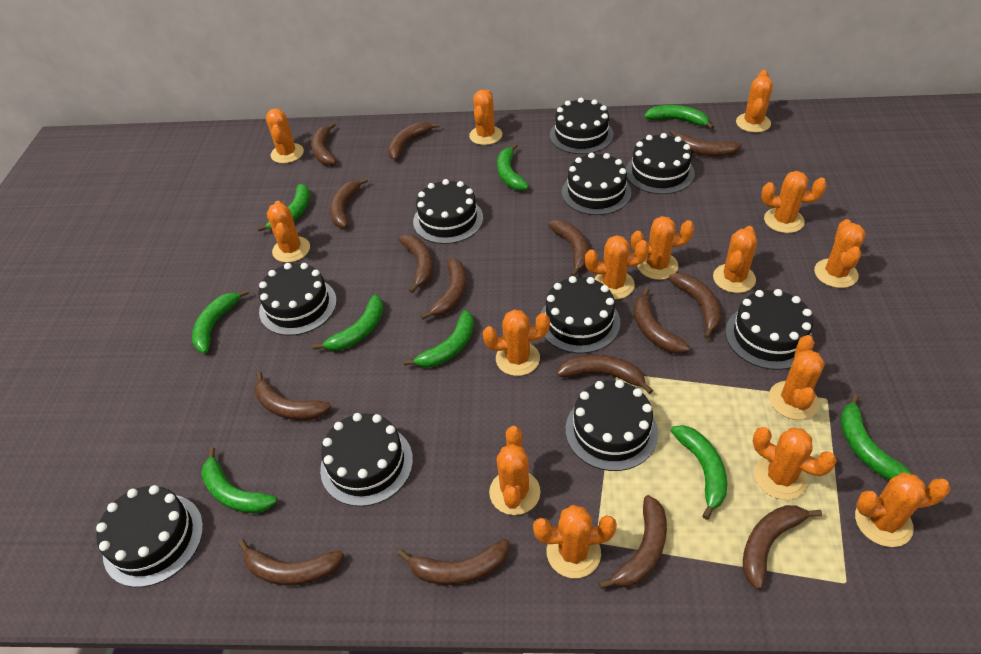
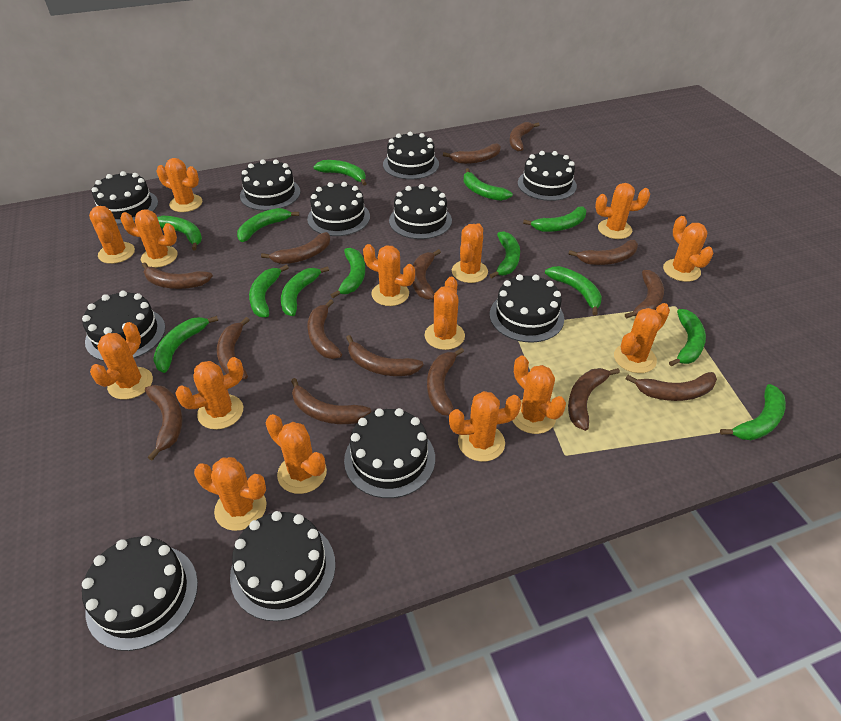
black cake: [96,485,203,587] [258,263,337,336] [320,413,413,507] [413,179,483,244] [540,276,620,353] [550,98,614,154] [562,152,631,215] [565,380,658,471] [626,133,695,194] [725,289,813,370] = 10 -> [82,291,165,361] [82,536,198,651] [92,171,158,225] [230,511,336,621] [240,159,300,211] [307,182,370,236] [344,408,435,498] [383,132,439,179] [389,184,452,239] [490,274,564,342] [518,151,577,201] = 11
green banana: [192,289,249,353] [201,447,277,513] [257,184,310,231] [313,295,383,351] [403,310,474,367] [497,143,529,191] [644,105,714,130] [671,425,727,520] [840,394,912,481] = 9 -> [153,316,218,373] [157,216,202,251] [237,208,299,242] [249,265,289,317] [281,266,329,316] [313,160,367,186] [331,248,365,298] [464,168,513,201] [489,231,520,279] [523,206,586,232] [545,266,602,316] [669,309,706,366] [720,384,786,440] = 13

